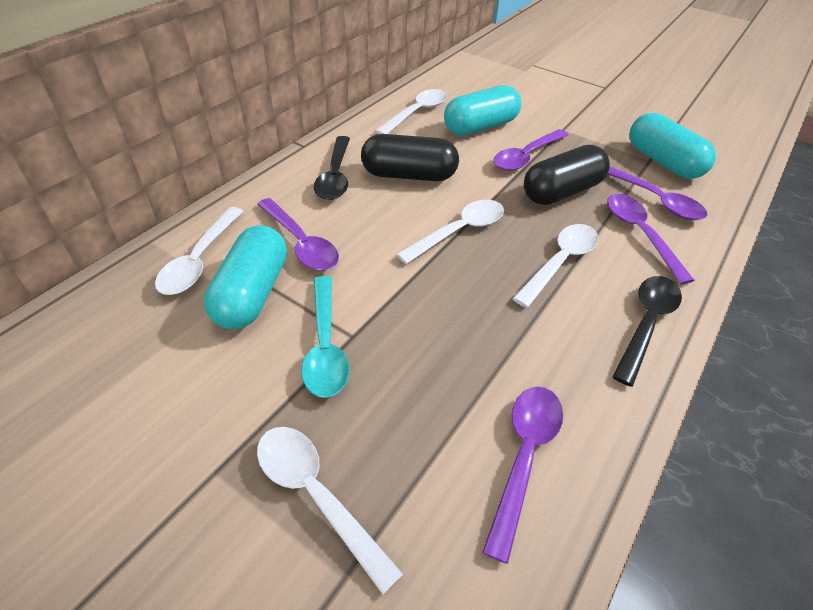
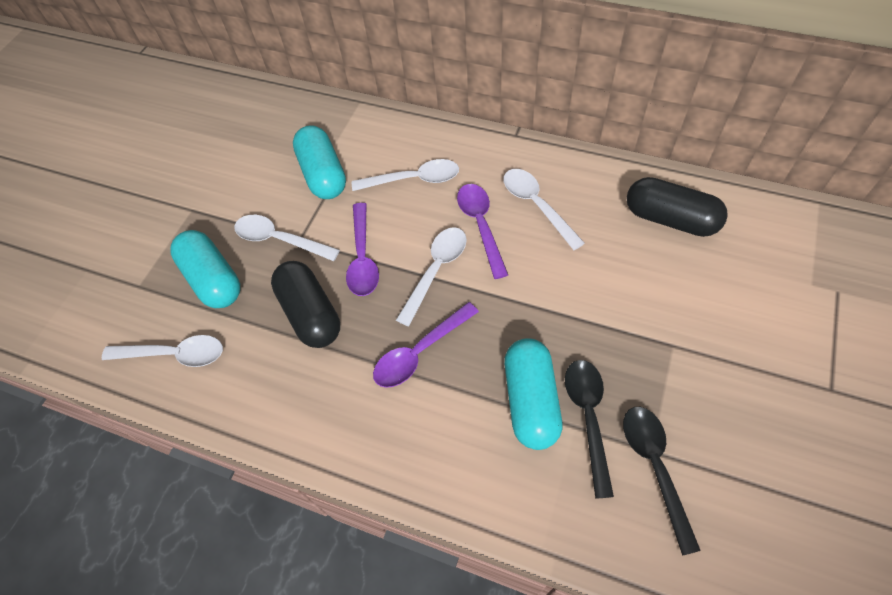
purple spoon: [257,198,339,270] [482,387,563,564] [493,129,568,171] [607,194,695,285] [608,167,707,220] = 5 -> [346,203,379,296] [373,302,479,388] [457,184,508,279] = 3
turquoise spoon: [301,276,350,398] = 1 -> none = 0

